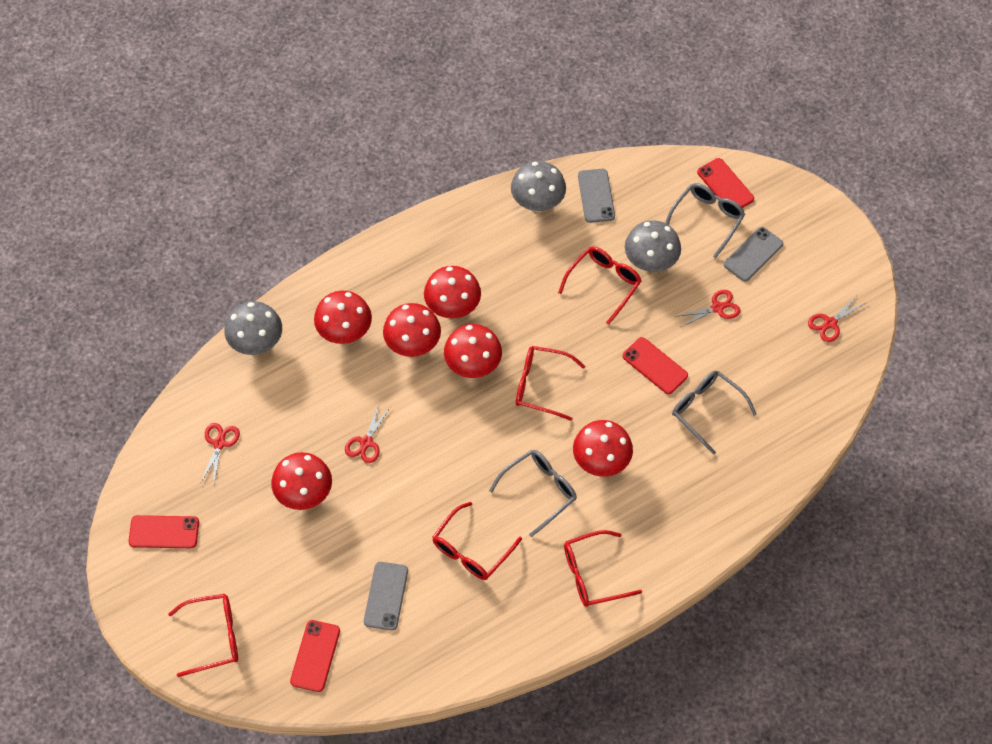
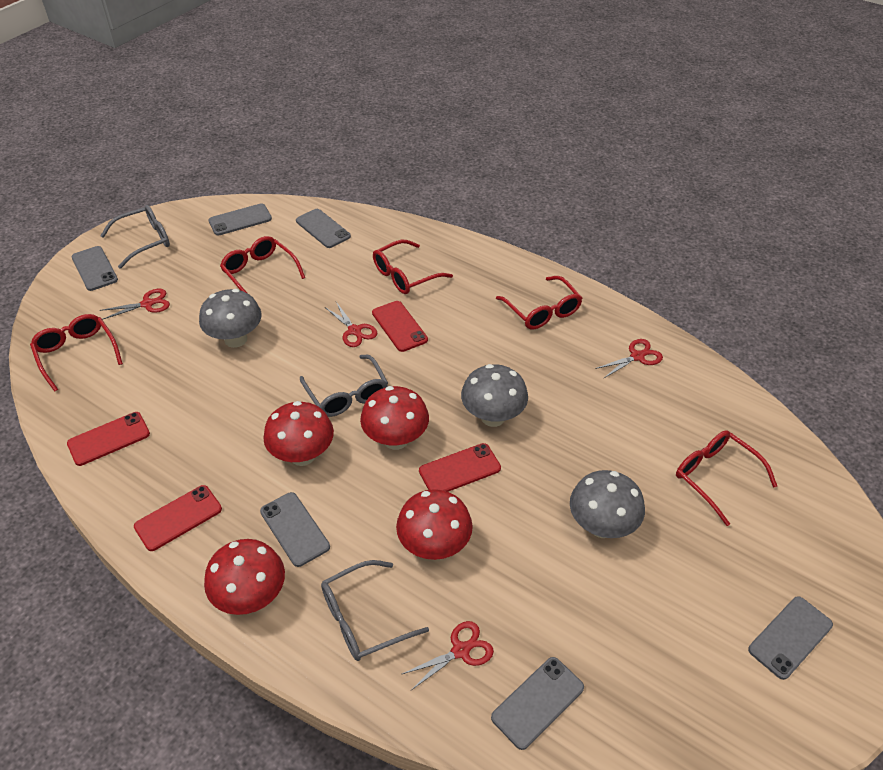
grey phone: [364,562,408,631] [578,169,615,223] [724,227,783,282] = 3 -> [72,246,118,291] [209,204,272,236] [260,492,330,567] [296,209,351,248] [491,657,584,750] [748,596,833,680] = 6
red mushroom: [271,452,332,510] [314,291,372,344] [383,303,441,357] [424,266,481,318] [444,324,502,378] [573,420,633,477] = 6 -> [204,539,285,615] [263,401,334,466] [360,386,429,450] [396,489,473,560] = 4

